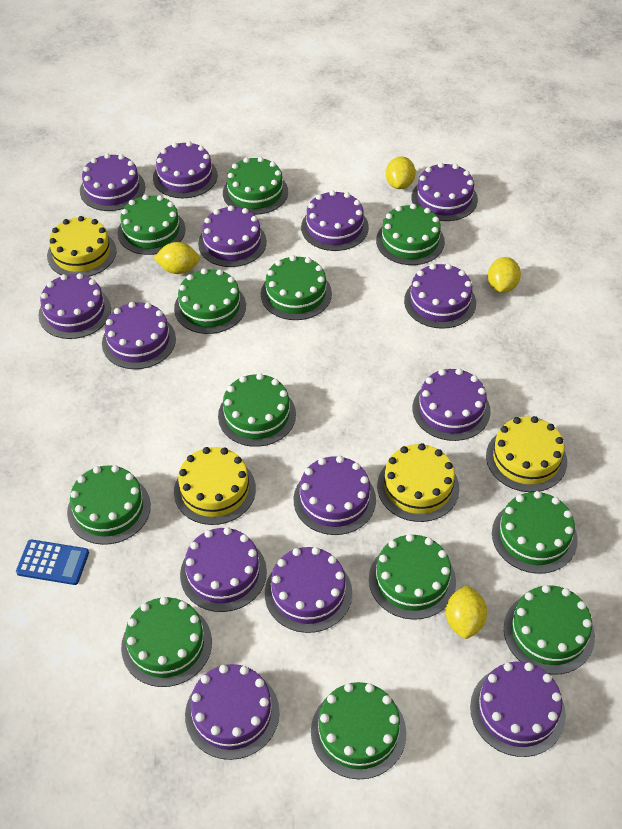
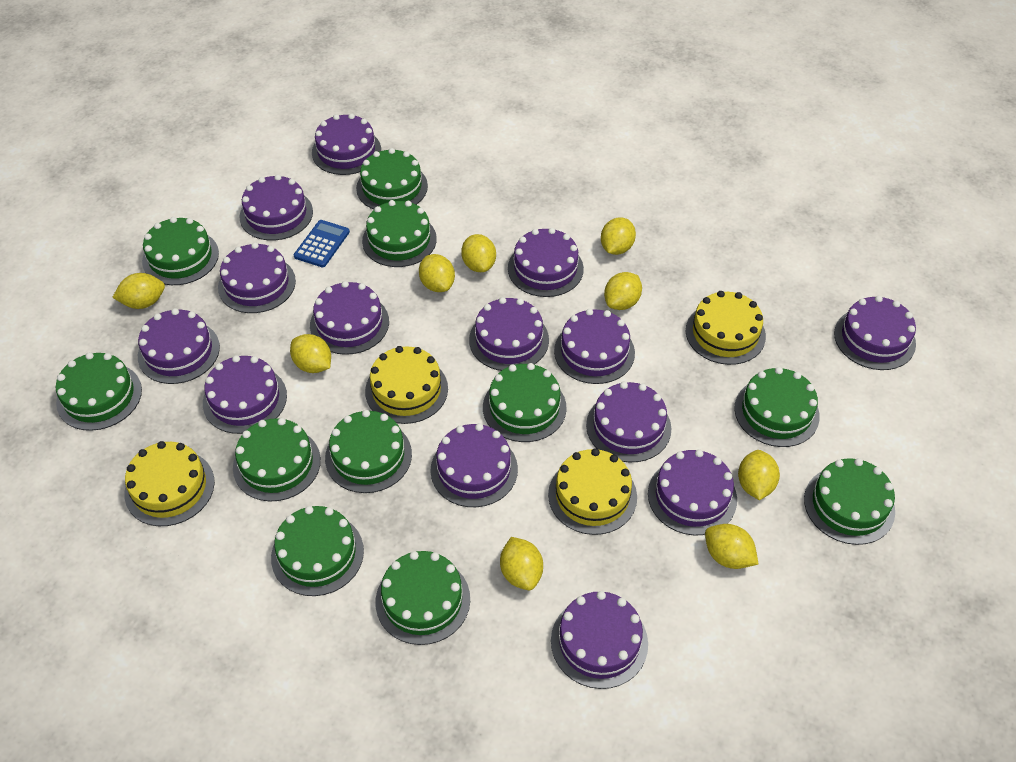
green cake: [67,465,151,545] [118,194,186,255] [121,597,212,687] [174,269,246,334] [218,373,296,447] [223,157,288,215] [261,255,332,320] [311,682,406,779] [369,534,456,620] [376,204,445,265] [492,491,578,574] [504,585,595,675] = 12 -> [56,352,142,431] [142,217,219,285] [233,418,321,501] [271,506,364,596] [325,410,412,493] [356,148,428,209] [362,200,437,267] [376,551,470,645] [483,363,567,442] [734,367,820,447] [804,458,895,545] = 11
yellow lemon: [154,242,200,274] [386,156,416,189] [446,585,487,639] [488,257,521,293] = 4 -> [112,273,165,309] [290,334,331,373] [419,254,455,292] [461,234,496,272] [500,537,543,590] [601,217,636,255] [604,272,642,310] [705,524,758,569] [738,450,780,500] = 9

